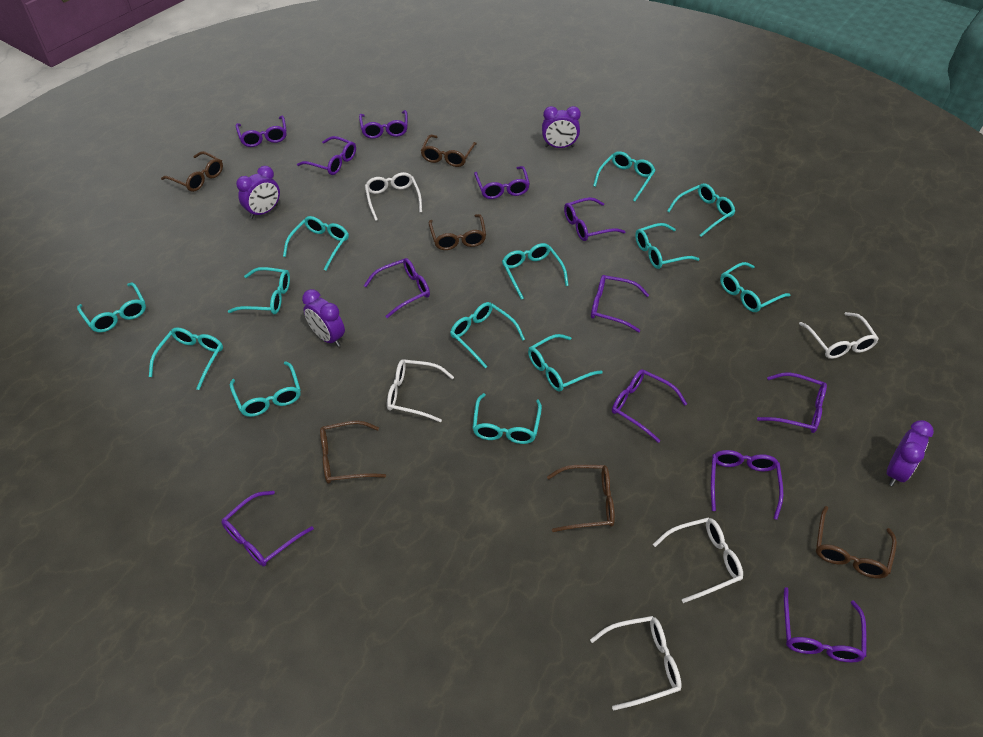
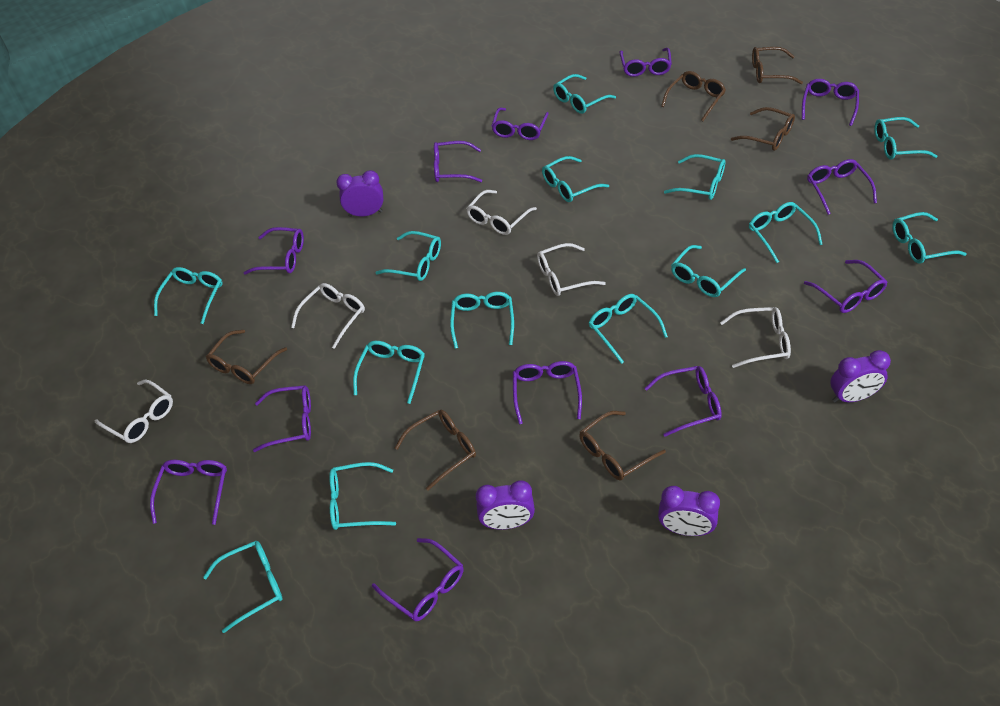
turquoise glasses: [77,282,146,332] [149,327,223,390] [228,267,290,314] [230,361,301,417] [283,216,349,270] [450,302,525,368] [472,393,542,444] [502,243,569,300] [528,334,603,392] [593,151,656,202] [635,223,699,269] [667,183,735,237] [720,262,791,312] = 13 -> [154,267,223,324] [203,541,283,633] [329,462,396,530] [353,341,425,404] [375,231,441,281] [450,292,514,349] [542,156,609,202] [553,74,616,114] [589,294,668,364] [664,154,726,200] [671,245,746,297] [749,202,823,263] [874,117,937,160] [892,212,967,264] = 14

